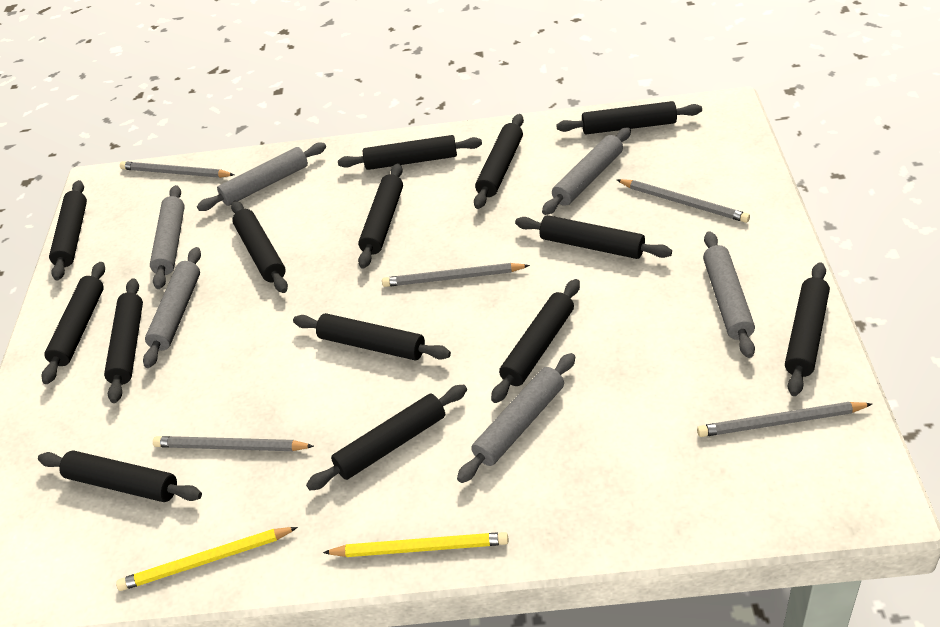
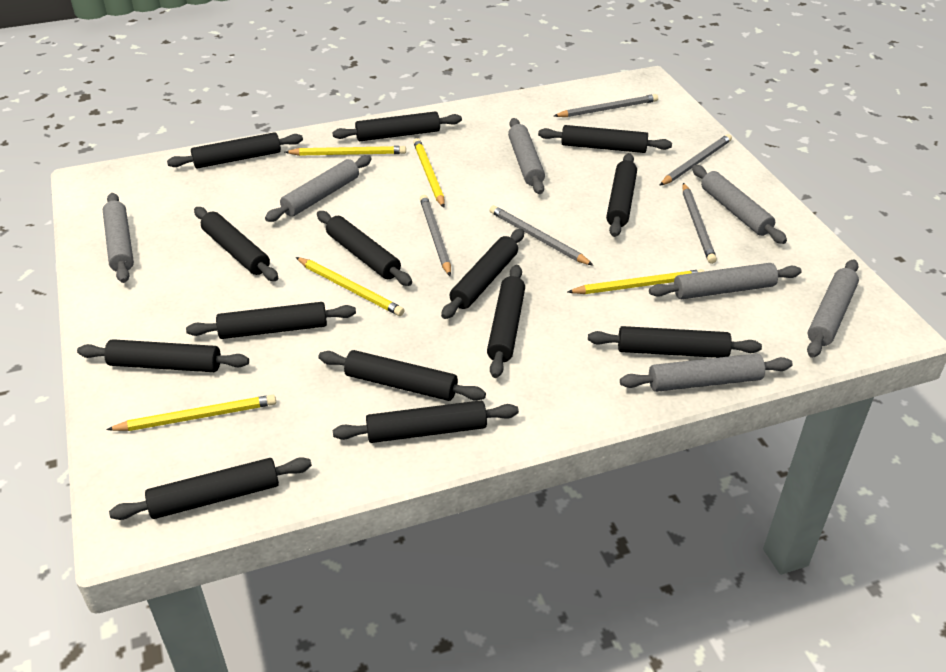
grey rolling pin: [143,247,201,368] [150,185,185,289] [197,143,326,211] [457,353,575,483] [542,127,631,215] [703,231,755,358] = 6 -> [103,193,134,283] [265,155,372,222] [508,118,545,194] [620,353,793,392] [649,263,802,299] [692,165,787,244] [807,259,859,358] = 7
yellow pencil: [116,527,298,591] [323,532,509,557] = 2 -> [106,395,276,431] [285,146,406,156] [296,257,405,316] [413,138,445,208] [567,269,705,294] = 5

